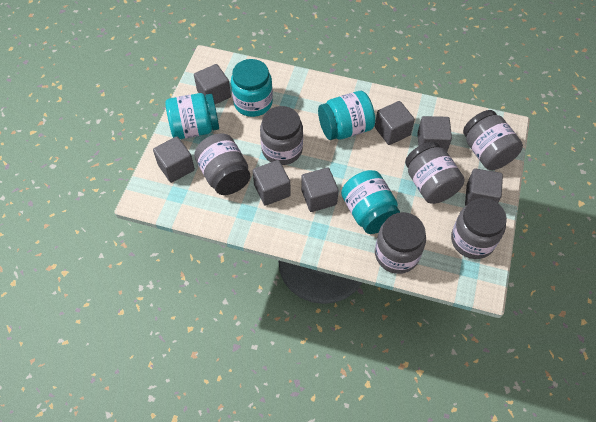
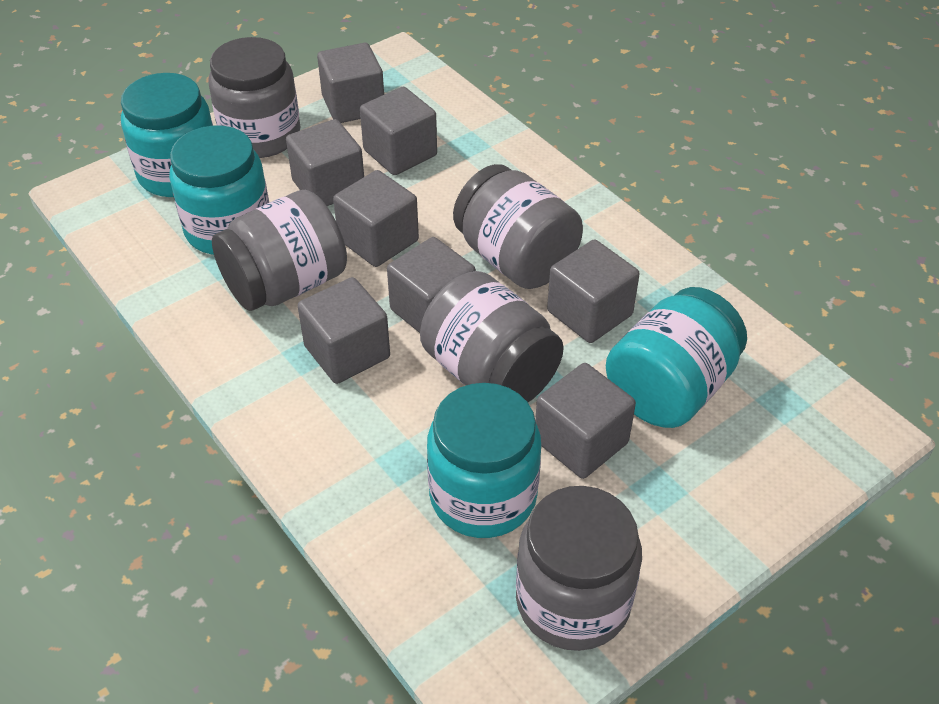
grey cube: [153,136,195,183] [194,64,231,104] [253,160,291,206] [301,168,339,212] [375,101,415,145] [417,116,452,151] [465,168,503,206] = 7 -> [286,119,364,206] [298,277,390,384] [317,43,384,123] [333,170,419,267] [360,87,437,175] [387,237,476,333] [535,363,636,479] [547,239,639,343] = 8
grey jar: [194,133,250,195] [260,106,303,165] [375,212,426,274] [405,142,465,204] [451,198,507,259] [463,110,523,170] = 6 -> [208,37,300,158] [212,190,347,311] [420,271,564,402] [453,164,583,289] [516,486,642,651] = 5

